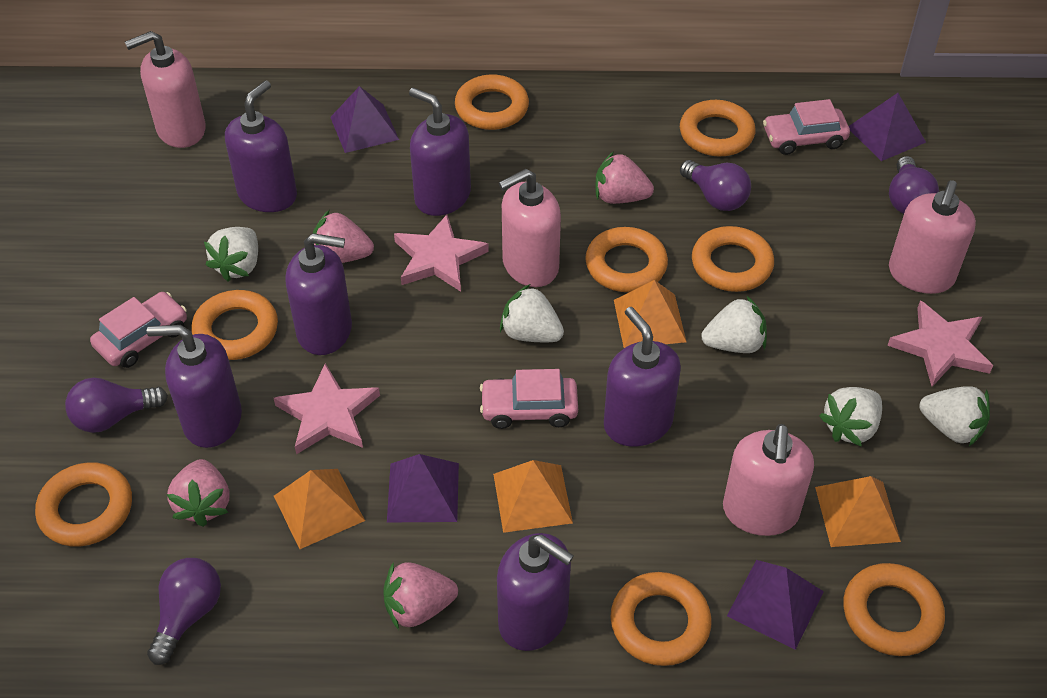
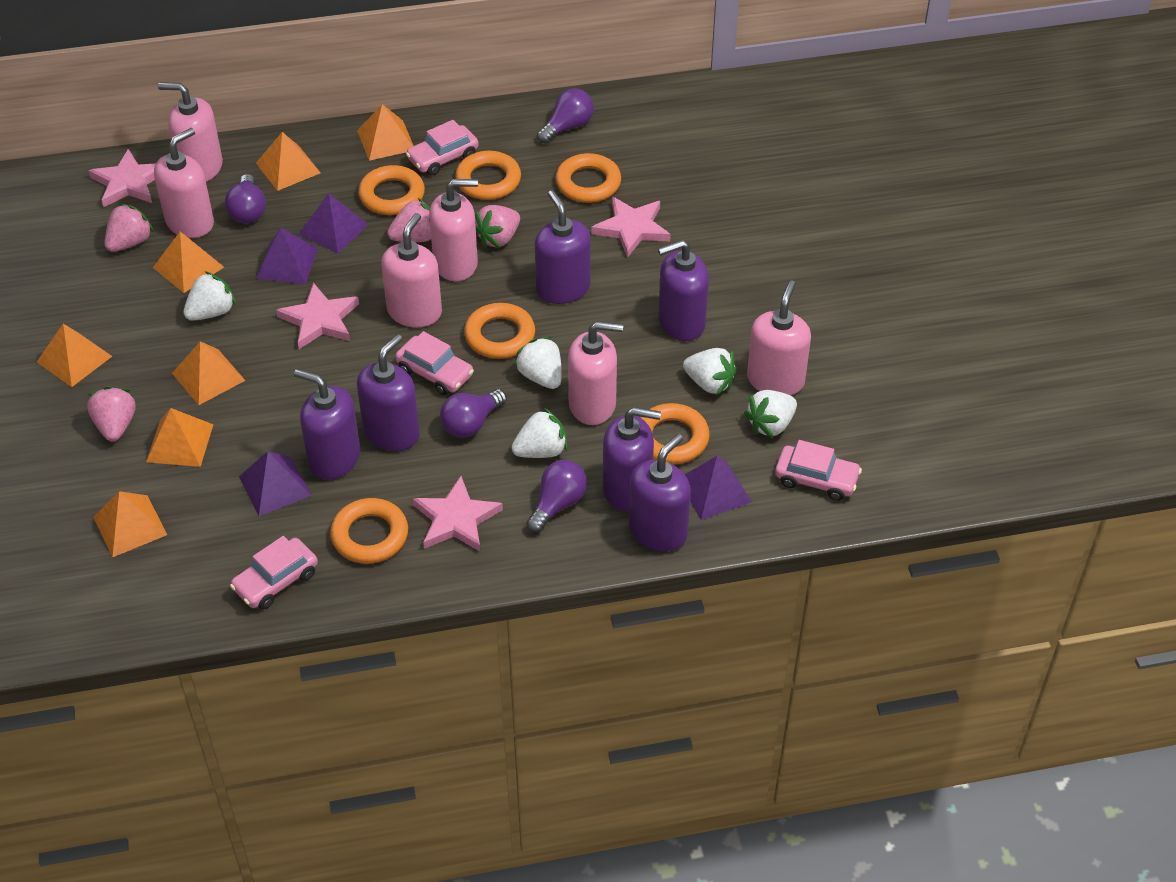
orange pyramid: [274,469,365,549] [493,460,573,533] [614,280,686,348] [815,476,901,547] = 4 -> [37,324,112,387] [94,491,167,557] [146,408,214,467] [153,232,224,293] [172,341,246,405] [256,132,321,191] [357,104,414,161] = 7
orange ring: [35,462,132,547] [191,290,278,360] [455,75,529,130] [585,227,668,292] [610,572,712,666] [680,100,756,156] [692,226,774,292] [843,563,945,656] = 8 -> [330,498,408,564] [358,165,425,215] [455,151,521,200] [464,303,535,359] [555,153,621,203] [640,403,710,464] = 6
pink car: [90,292,187,368] [480,369,578,429] [763,99,850,155] = 3 -> [230,536,318,609] [395,331,474,395] [406,120,479,176] [775,440,862,501] = 4
pink soap dispenser: [125,31,206,148] [499,169,561,287] [723,424,814,536] [889,180,976,294] = 4 -> [154,128,214,238] [158,82,223,182] [381,213,442,327] [429,179,478,281] [568,321,623,425] [747,280,811,395] = 6
pink star: [274,363,380,454] [394,215,489,292] [887,300,993,387] = 3 -> [88,149,156,207] [276,283,359,349] [413,476,503,551] [591,197,671,258] = 4

